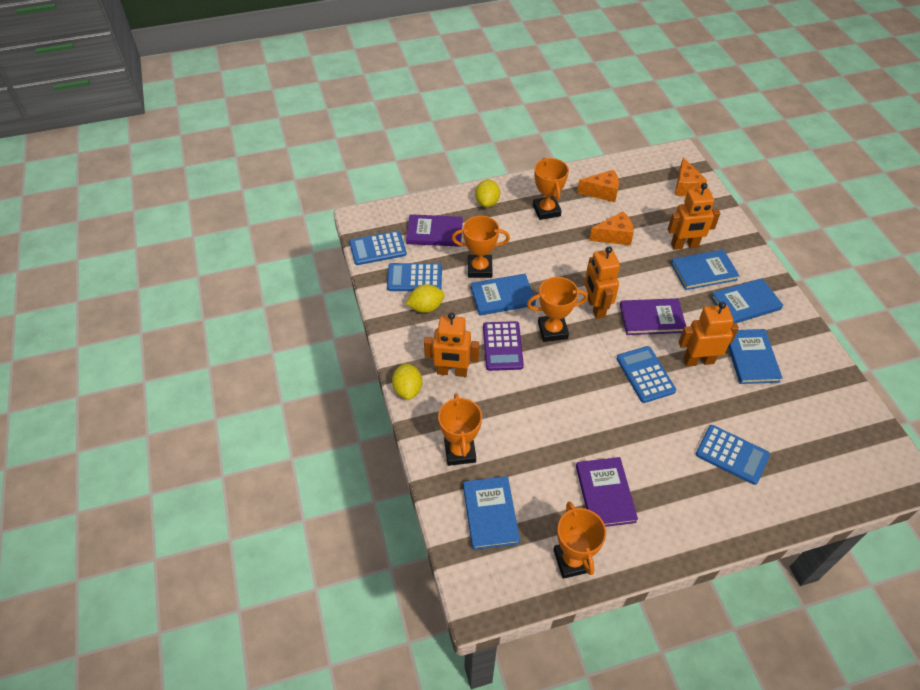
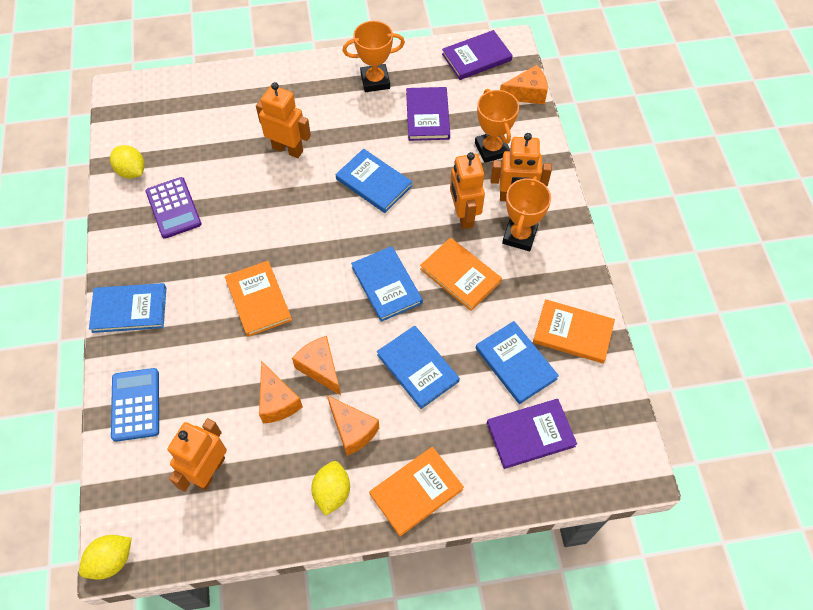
blue calculator: [349,231,406,265] [387,263,442,291] [617,346,676,403] [696,425,770,485] = 4 -> [111,368,159,442] = 1
orange book: none = 0 -> [225,261,292,337] [369,447,464,536] [420,238,502,311] [533,299,615,363] = 4
orange cheese: [577,170,619,202] [589,212,634,245] [675,157,707,196] = 3 -> [259,361,303,424] [292,336,341,395] [327,395,379,456] [500,65,548,104] = 4
orange trophy: [438,394,482,466] [452,216,510,278] [527,277,588,342] [533,158,569,220] [553,502,606,579] = 5 -> [343,21,405,92] [475,89,519,163] [502,176,551,251] = 3

